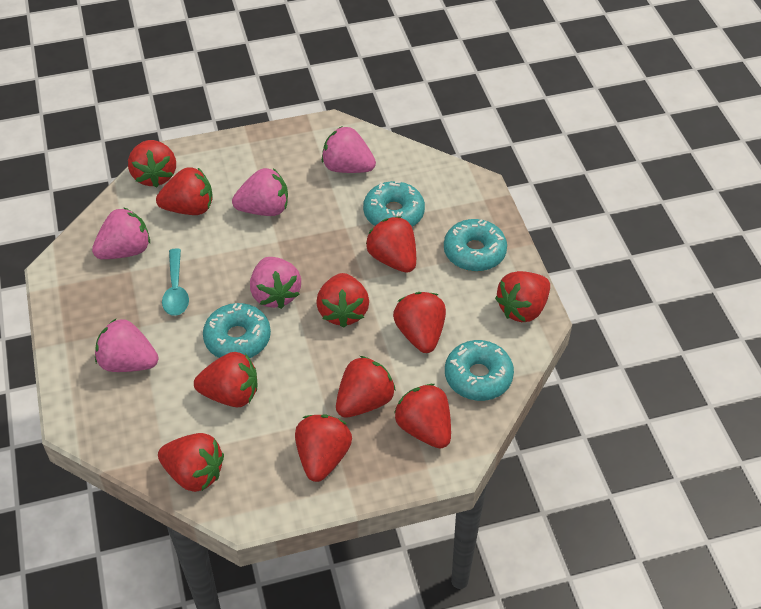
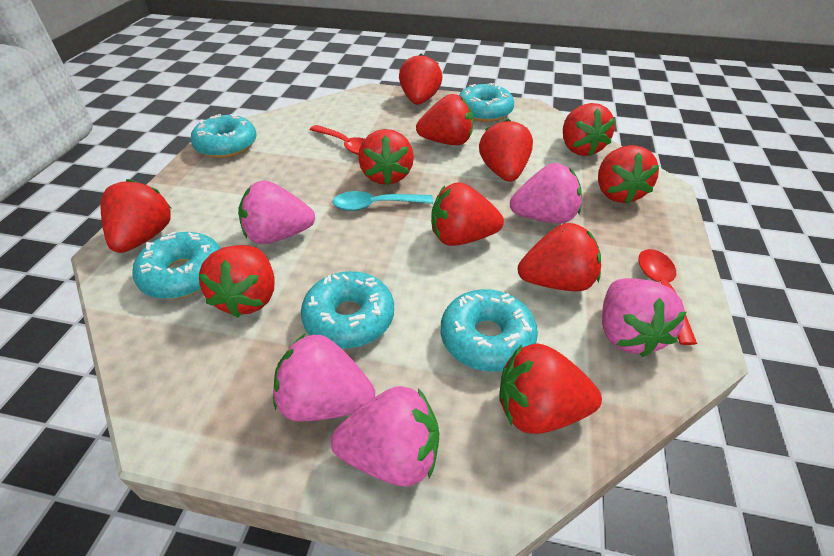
red spoon: none = 0 -> [310,125,364,155] [638,249,697,345] = 2
turquoise donut: [203,303,271,358] [363,181,425,227] [444,219,507,271] [445,340,514,401] = 4 -> [132,232,221,299] [191,114,257,158] [301,271,394,348] [441,289,538,372] [459,83,514,122] = 5

